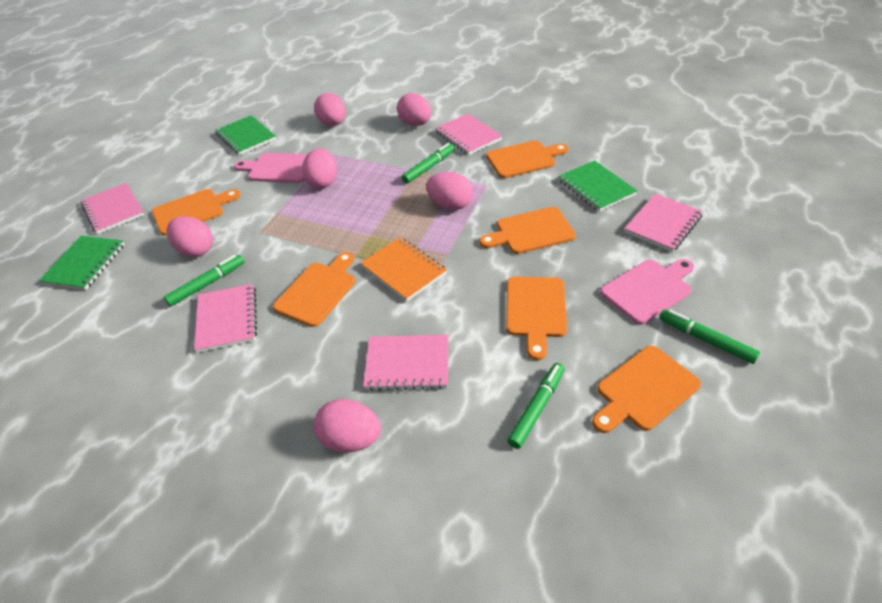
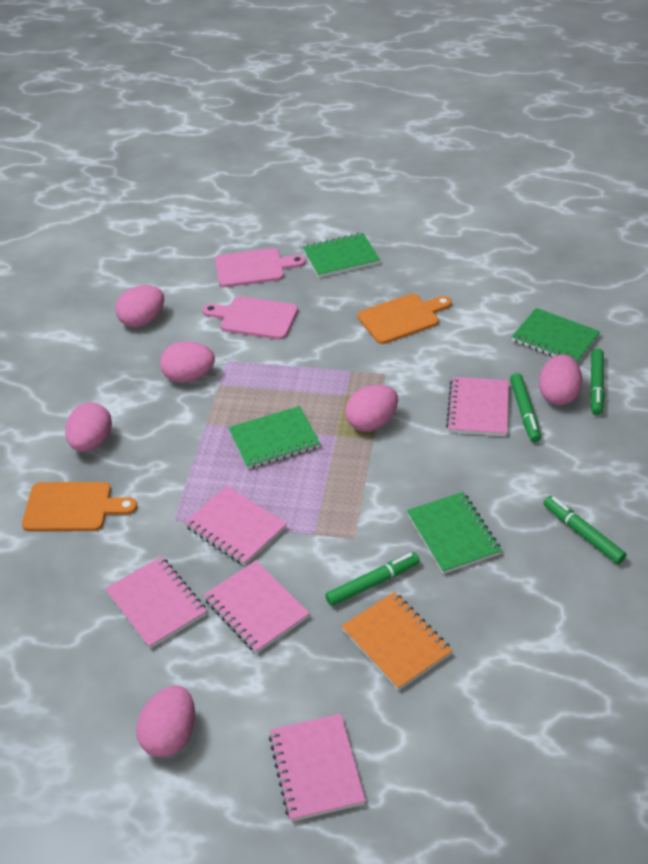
green notebook: [39,236,125,290] [215,115,276,155] [558,160,637,212] = 3 -> [228,406,320,469] [303,233,380,278] [407,492,502,574] [511,308,600,363] = 4
orange cutting board: [152,189,241,236] [273,252,355,327] [479,207,576,254] [486,141,568,178] [506,277,567,360] [592,346,701,433] = 6 -> [22,482,137,531] [358,294,452,344] = 2

